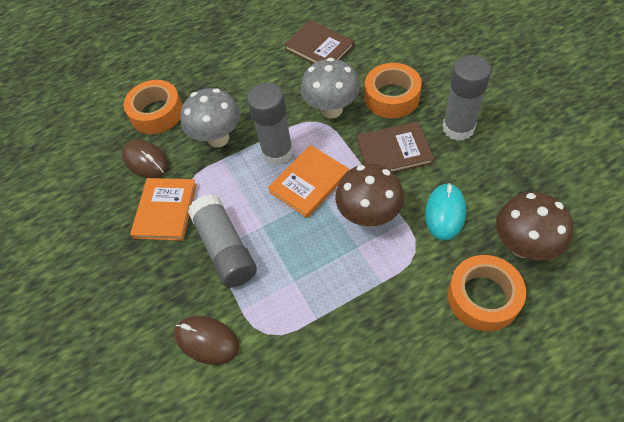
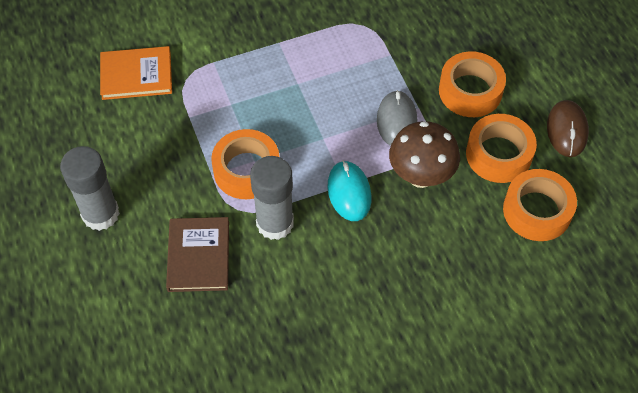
brown book: [284,20,355,64] [357,121,434,173] = 2 -> [166,217,229,292] = 1
brown mouse: [122,139,168,178] [174,316,239,365] = 2 -> [547,100,589,157] = 1
brown mushroom: [335,164,404,227] [496,192,573,260] = 2 -> [389,121,460,188] = 1
grey glue stick: [188,194,257,288] [247,83,293,165] [442,55,491,141] = 3 -> [60,146,120,231] [250,156,294,240] = 2
grey mouse: none = 0 -> [377,90,418,146] = 1
grey mushroom: [180,88,240,148] [301,58,360,118] = 2 -> none = 0
orange book: [130,178,197,241] [268,145,349,218] = 2 -> [100,46,172,100] = 1
orange tape: [123,80,183,134] [365,63,422,118] [448,255,526,331] = 3 -> [211,129,279,199] [439,51,506,117] [466,114,537,183] [503,169,577,241] = 4

